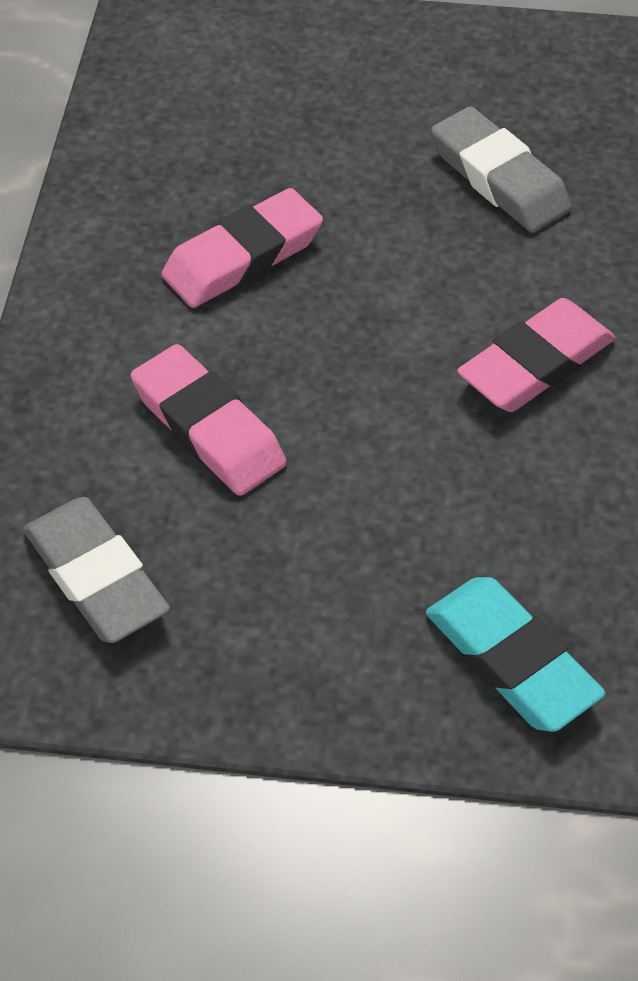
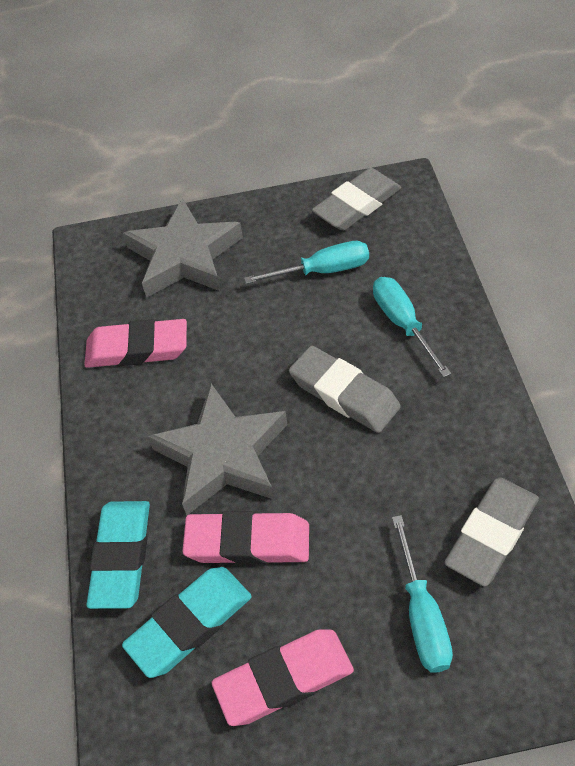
grey eraser: [23,497,170,643] [431,106,572,232] = 2 -> [289,346,401,433] [312,168,401,231] [444,477,539,586] = 3
grey star: none = 0 -> [123,198,243,298] [148,384,288,516] = 2
turquoise eraser: [426,577,606,732] = 1 -> [86,501,150,609] [122,567,252,678] = 2
turquoise screwdriver: none = 0 -> [244,241,369,284] [373,277,451,377] [392,515,453,673] = 3

